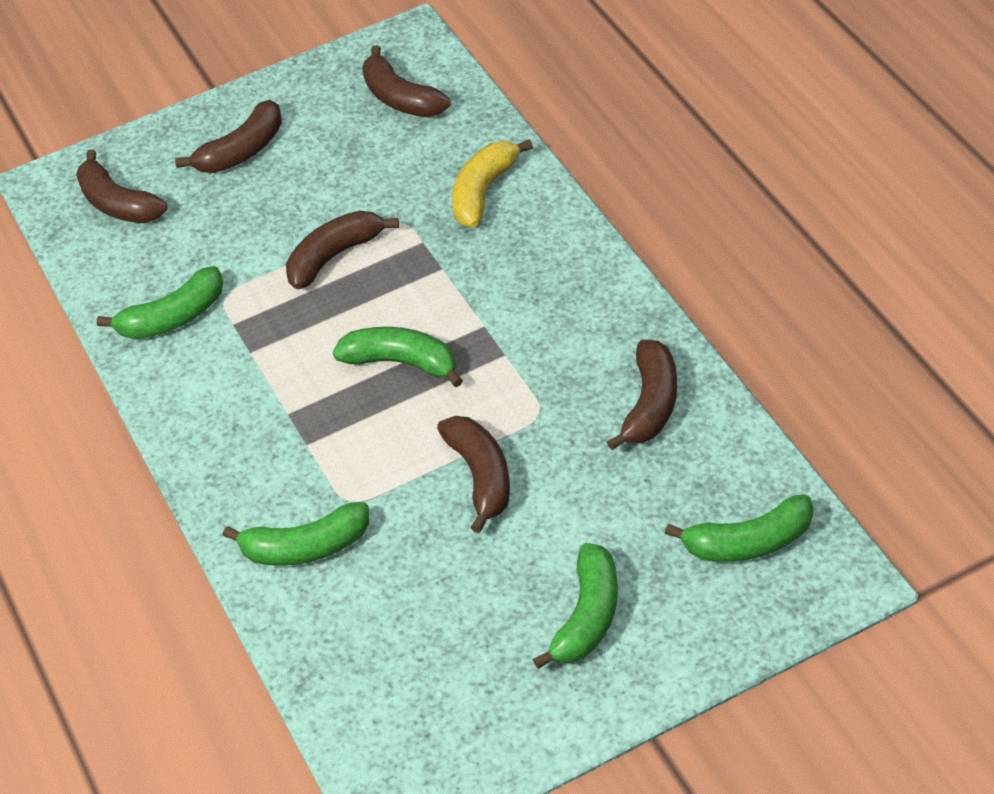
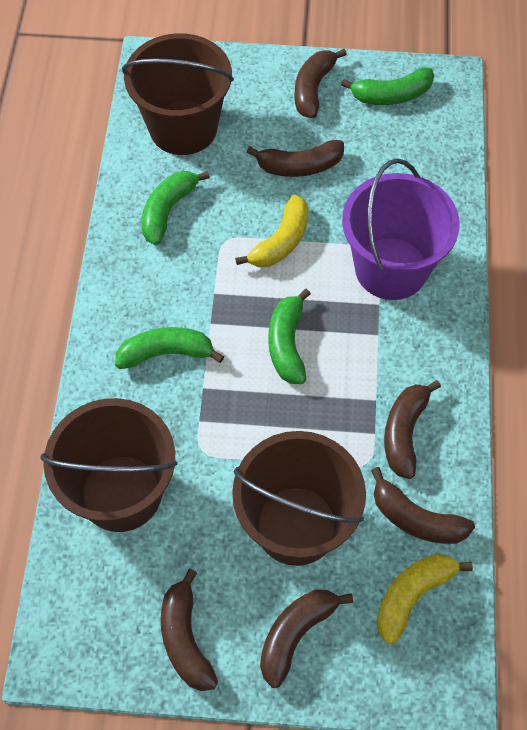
brown bucket: none = 0 -> [40,398,178,532] [122,33,234,155] [232,431,366,566] = 3
green banana: [97,266,223,339] [223,502,369,566] [333,327,463,387] [533,543,618,669] [665,494,813,562] = 5 -> [115,327,224,369] [141,171,210,245] [268,289,311,384] [341,67,434,105] = 4
purple bucket: none = 0 -> [342,159,459,300] = 1
yellow banana: [452,139,533,227] = 1 -> [235,195,309,267] [376,554,473,644] = 2

